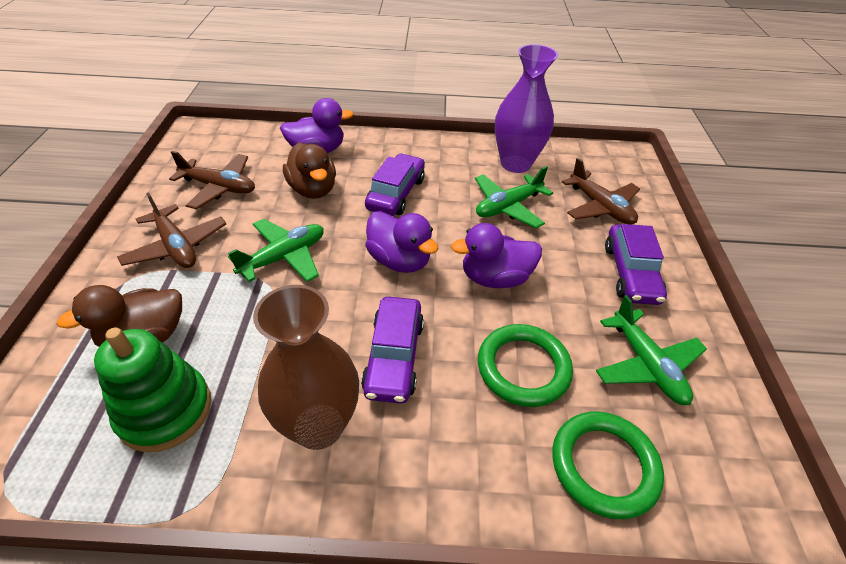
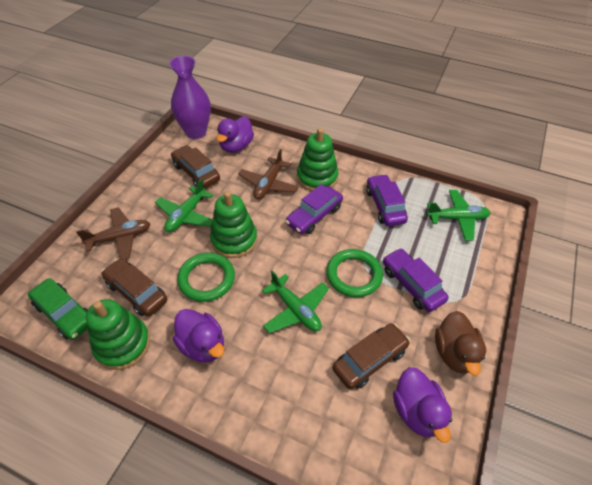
brown car: none = 0 -> [101,258,167,316] [171,145,220,189] [332,323,410,389] = 3
brown duck: [56,285,182,347] [283,143,336,199] = 2 -> [435,311,486,376] = 1
brown plane: [117,192,226,268] [169,151,255,209] [562,158,640,225] = 3 -> [76,207,150,260] [238,149,299,199] = 2
brown vase: [253,285,359,450] = 1 -> none = 0
green car: none = 0 -> [28,278,88,340] = 1
green stacking toy: [94,328,211,452] = 1 -> [86,299,150,370] [210,191,257,258] [297,128,338,191] = 3

